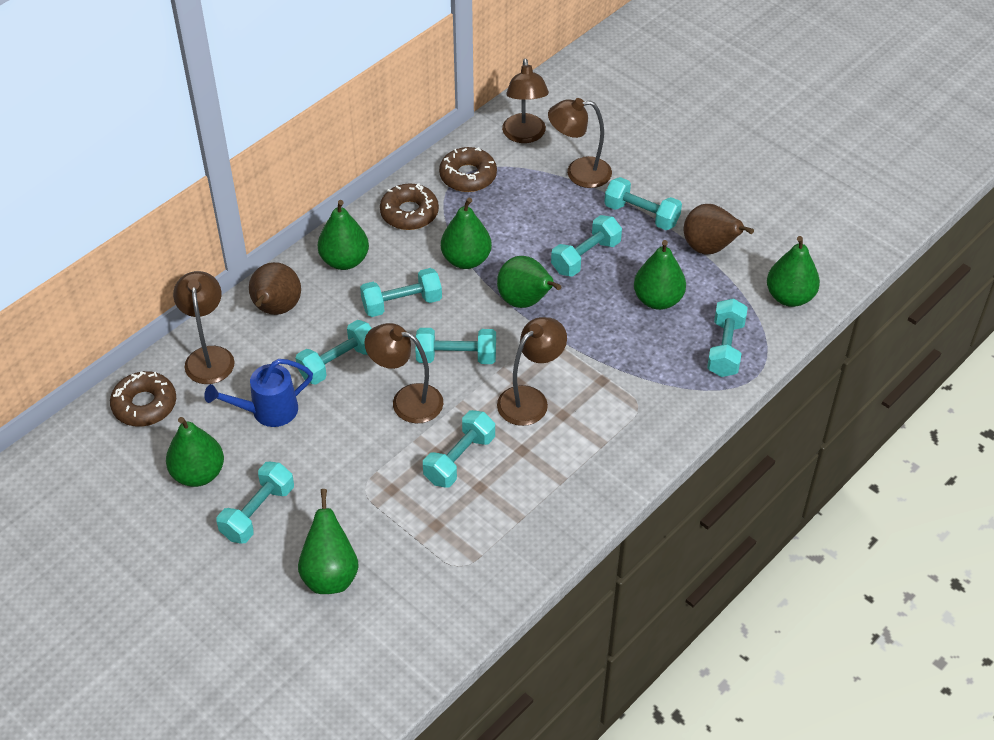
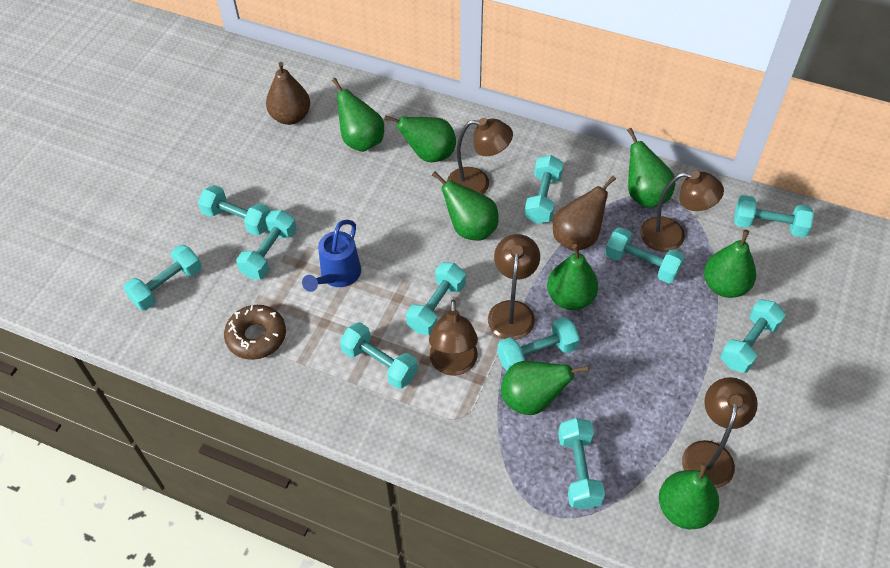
brown donut: [110,371,176,427] [380,183,439,230] [439,147,497,192] = 3 -> [224,305,286,360] = 1
green pear: [166,417,224,487] [298,489,359,594] [318,200,369,270] [441,198,492,269] [497,256,561,308] [634,240,686,310] [767,236,820,307] = 7 -> [332,78,384,152] [384,115,456,162] [432,171,499,241] [501,361,589,415] [547,244,598,310] [627,128,676,208] [659,462,719,529] [704,230,756,298] = 8
turquoise dumbbell: [217,462,294,544] [295,320,372,385] [360,268,442,317] [415,328,496,364] [423,410,495,488] [551,215,622,277] [604,177,682,230] [707,298,748,377] = 8 -> [123,245,202,310] [198,185,270,236] [236,210,297,279] [340,322,418,389] [406,262,466,335] [497,317,580,371] [524,155,563,224] [558,418,605,509] [605,227,684,283] [720,299,786,373] [734,195,814,238] = 11

